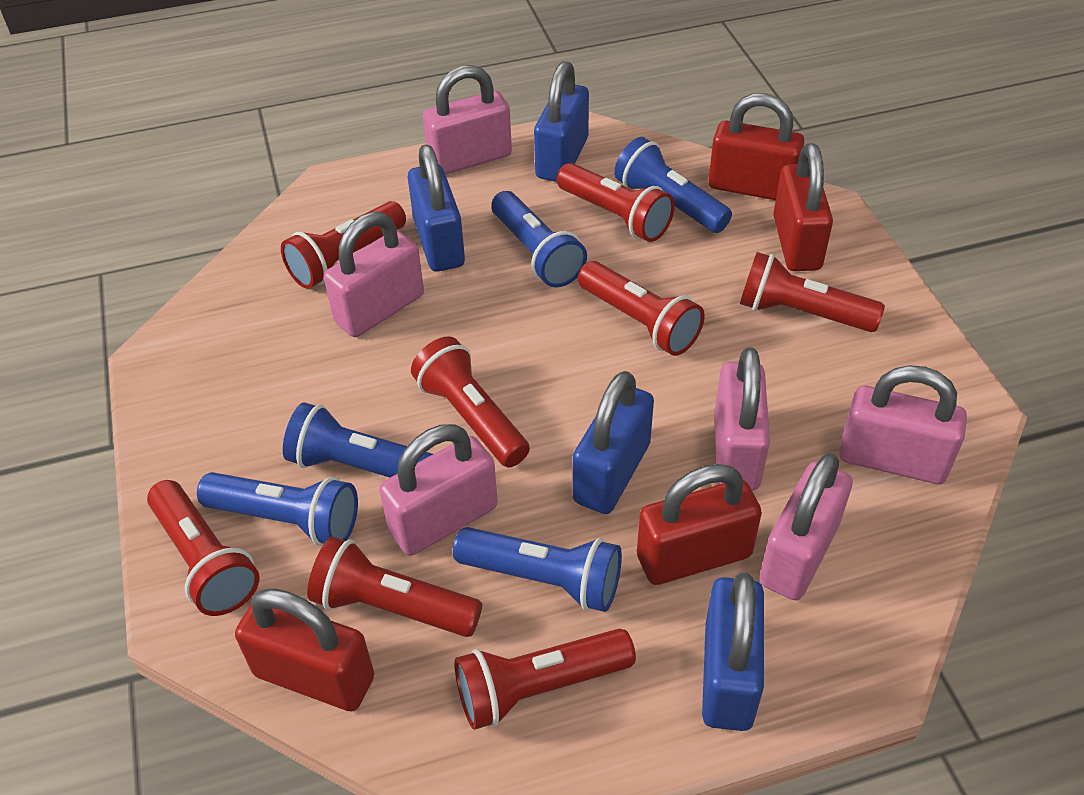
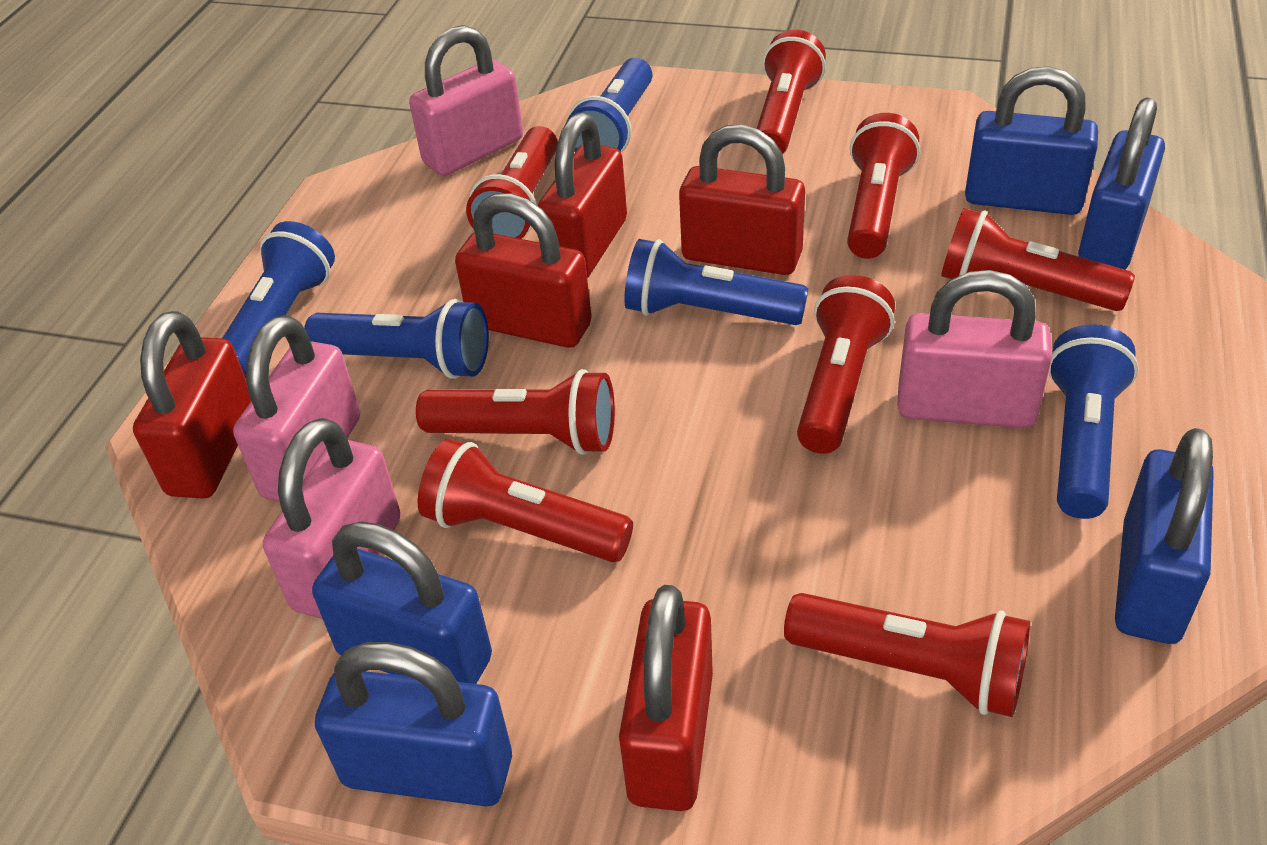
blue padlock: [408,144,465,272] [534,61,589,182] [573,371,654,514] [702,573,764,731] = 4 -> [312,521,492,684] [315,642,512,806] [965,66,1098,215] [1078,97,1165,269] [1115,428,1214,644] = 5
pink padlock: [324,212,424,337] [379,424,498,556] [423,65,512,175] [714,347,770,490] [759,453,853,600] [839,365,967,484] = 6 -> [233,315,360,502] [263,418,401,619] [409,25,523,176] [897,270,1052,428] = 4
red padlock: [235,588,374,711] [637,464,762,585] [708,93,805,200] [773,143,833,271] = 4 -> [133,311,251,499] [455,193,592,348] [538,112,627,278] [619,585,713,811] [679,125,805,275] = 5

